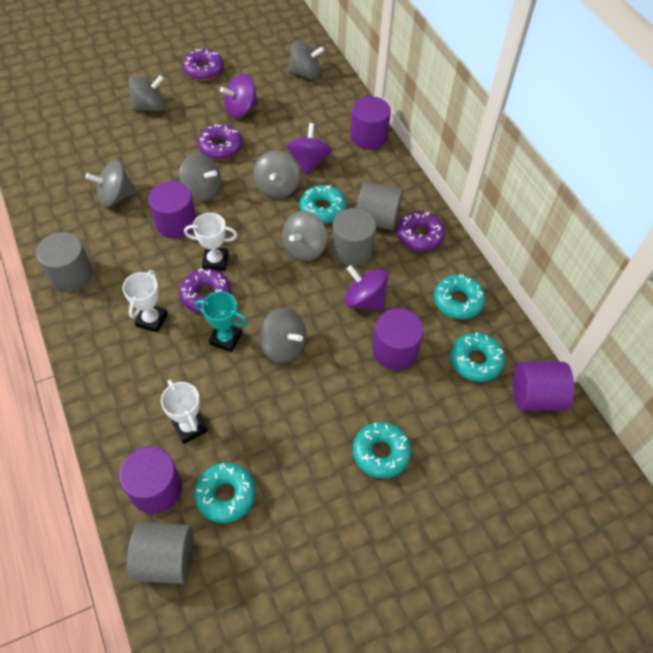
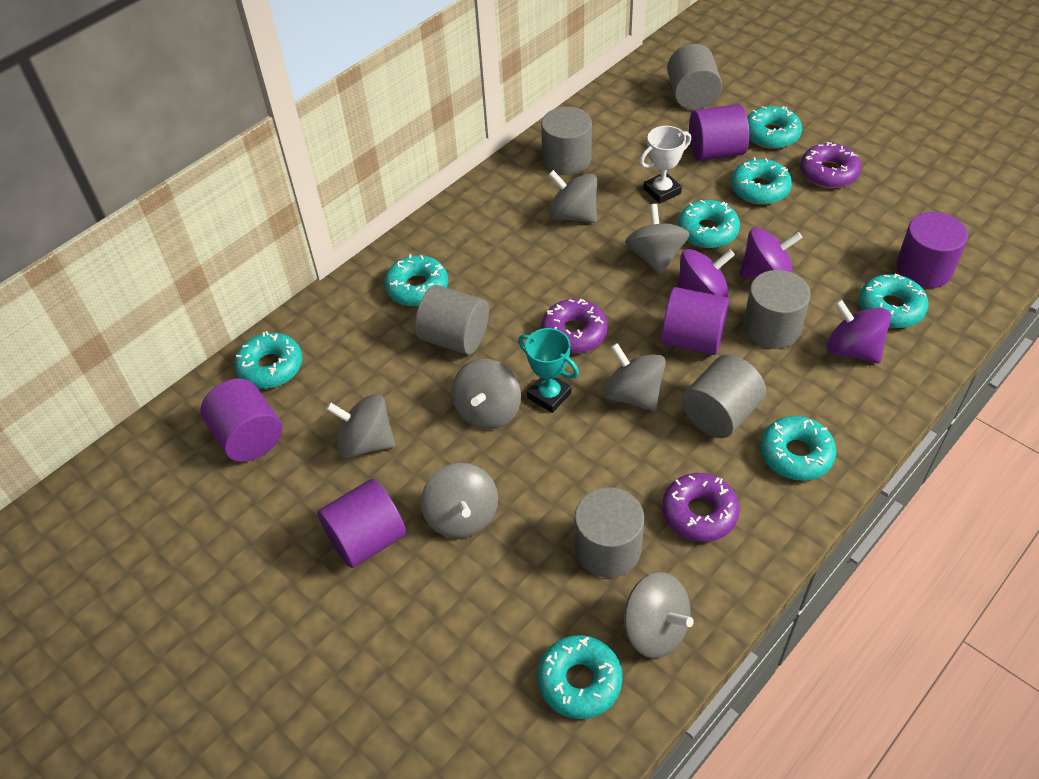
grey cylinder: [36,232,93,292] [127,522,194,584] [332,208,376,266] [356,181,403,230] = 4 -> [415,285,489,355] [541,107,592,175] [575,487,644,578] [667,44,722,110] [682,355,766,438] [743,270,811,349] = 6
purple donut: [179,268,231,314] [183,49,224,81] [198,124,242,160] [397,211,445,251] = 4 -> [541,298,608,353] [662,473,740,542] [800,142,861,188] = 3
turquoise donut: [194,463,256,523] [300,185,347,224] [353,422,411,479] [434,274,485,319] [450,332,505,382] = 5 -> [234,331,303,389] [385,254,448,306] [538,635,623,719] [678,200,740,248] [731,157,792,205] [747,106,802,149] [761,416,837,481] [859,274,929,328] = 8
white trophy: [122,270,168,333] [161,380,207,444] [184,213,237,271] = 3 -> [640,126,691,204] = 1

